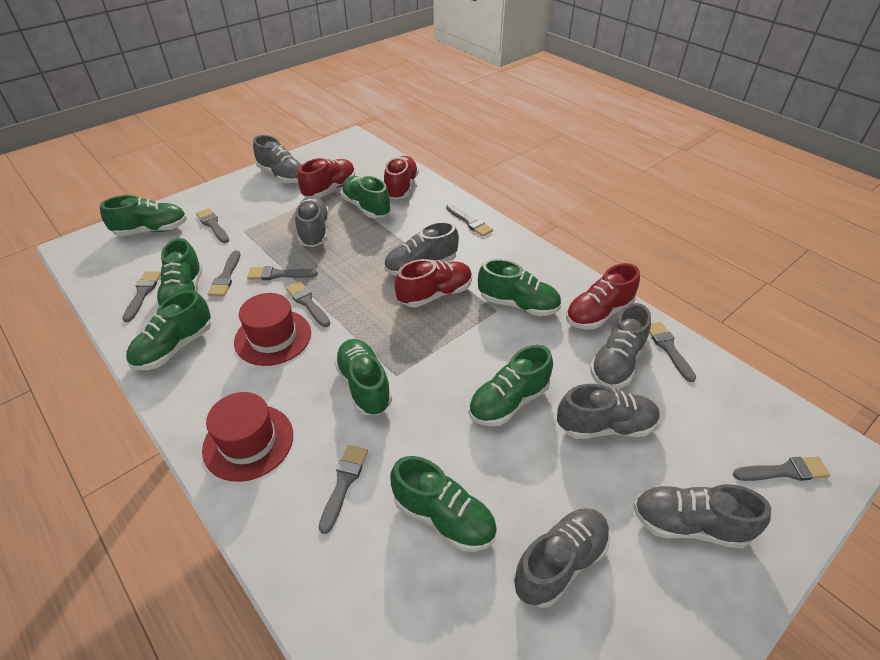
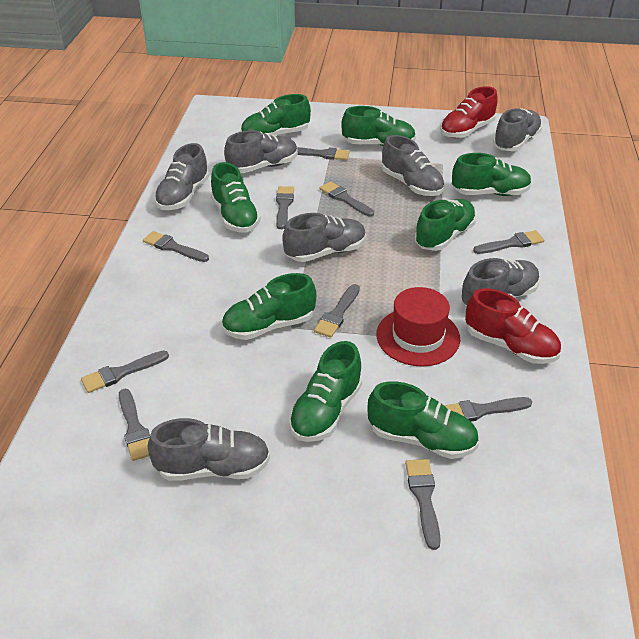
grey brush: [122,271,161,322] [196,208,230,243] [208,250,240,297] [247,266,318,280] [286,281,330,327] [319,445,368,534] [446,204,493,237] [649,322,696,382] [733,457,830,481] = 9 -> [81,350,169,393] [119,389,150,461] [143,231,209,262] [276,186,294,229] [297,147,349,160] [314,284,360,338] [320,182,374,217] [405,459,441,550] [444,397,532,422] [473,230,544,254] = 10
red hat: [202,392,293,482] [234,293,311,366] = 2 -> [376,287,460,367] = 1
red shoe: [298,158,355,198] [384,156,419,200] [395,259,472,307] [566,263,640,329] = 4 -> [440,86,498,138] [465,288,561,364] = 2

